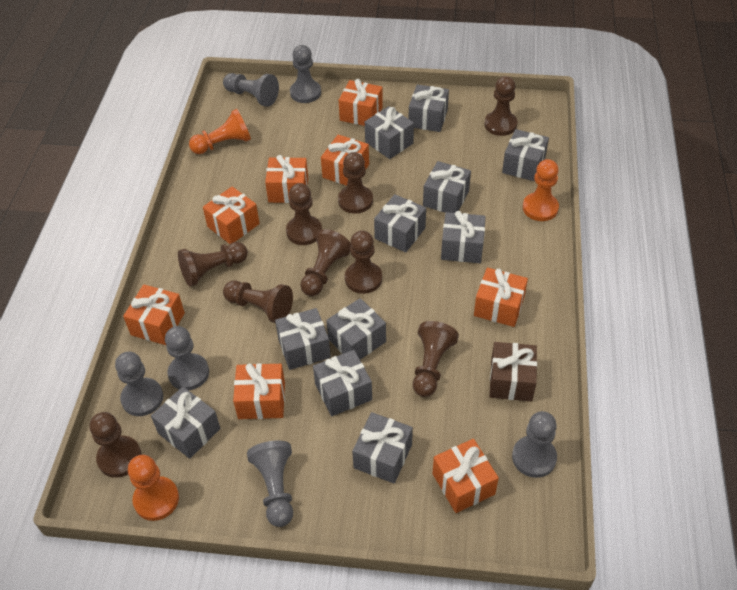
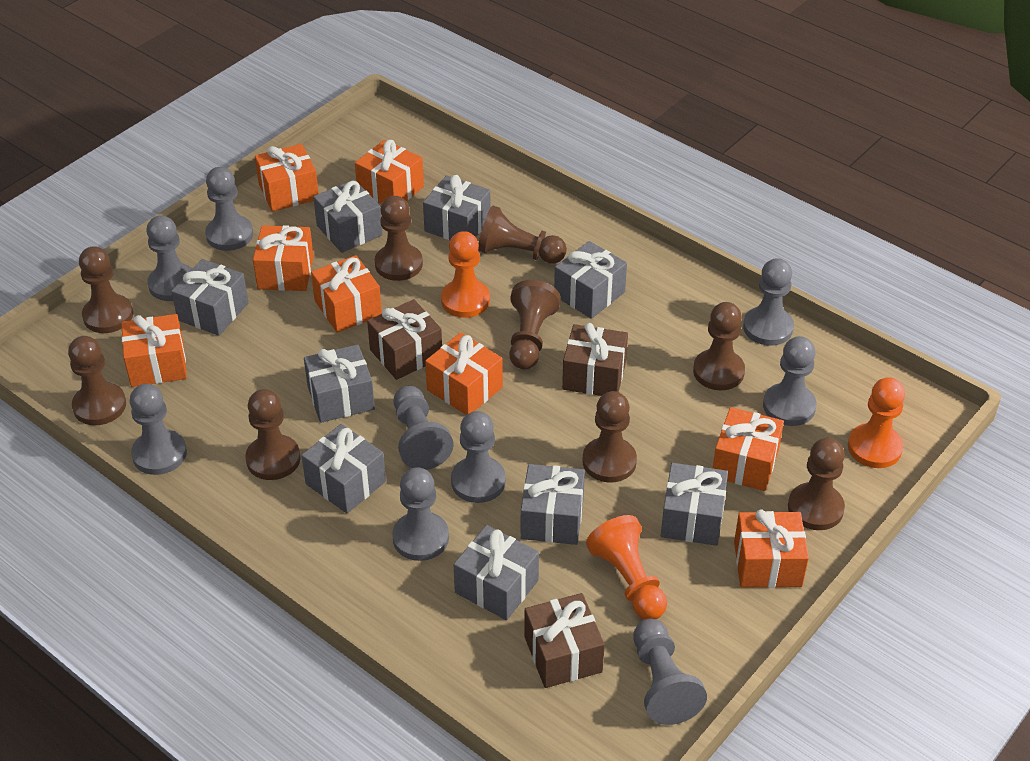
brown gift: [490,342,537,401] = 1 -> [367,299,442,380] [524,593,605,688] [562,323,628,396] = 3
grey gift: [151,387,220,459] [275,308,331,370] [313,350,372,416] [326,298,386,359] [352,412,413,484] [365,106,414,159] [374,194,426,253] [409,84,449,132] [423,161,471,213] [441,211,486,263] [502,129,549,181] = 11 -> [171,259,249,336] [301,424,386,514] [304,345,375,423] [313,179,383,253] [423,175,491,240] [453,525,539,620] [521,464,585,545] [554,241,627,319] [661,463,728,546] = 9
grey pawn: [115,352,163,416] [165,326,209,390] [223,73,279,107] [247,441,293,527] [290,45,321,103] [512,411,557,478] = 6 -> [130,384,187,475] [146,215,192,301] [205,167,253,251] [392,467,449,561] [394,386,454,470] [451,411,506,503] [634,619,707,725] [743,258,794,346] [763,336,817,426] = 9

